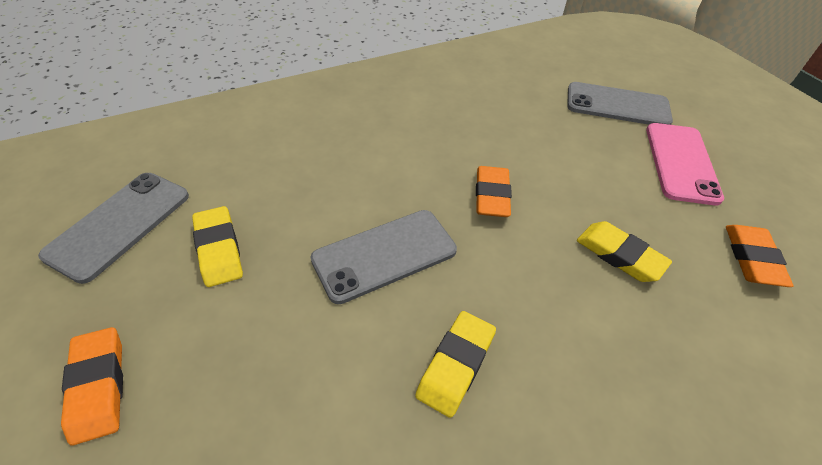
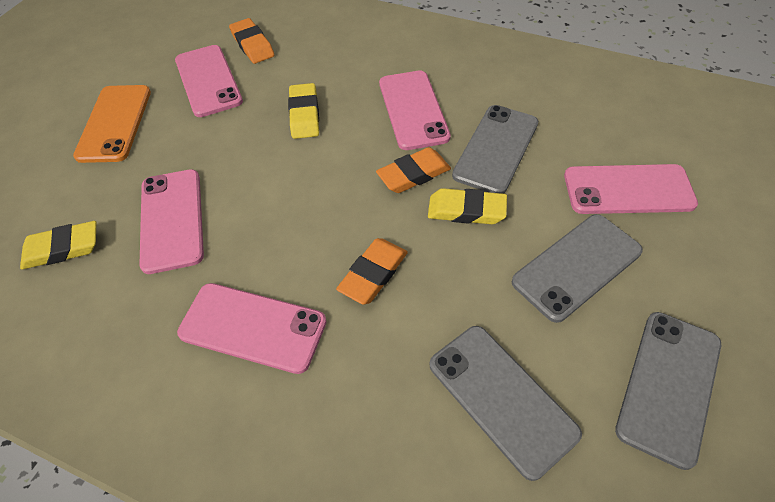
grey phone: [38,173,189,284] [311,210,457,304] [567,82,673,125] = 3 -> [429,326,582,481] [452,105,538,194] [512,214,643,323] [615,312,721,470] = 4
orange phone: none = 0 -> [73,85,151,163] = 1
pink phone: [646,123,724,206] = 1 -> [139,169,204,274] [175,45,243,117] [177,283,327,374] [379,71,451,150] [564,164,698,214] = 5

